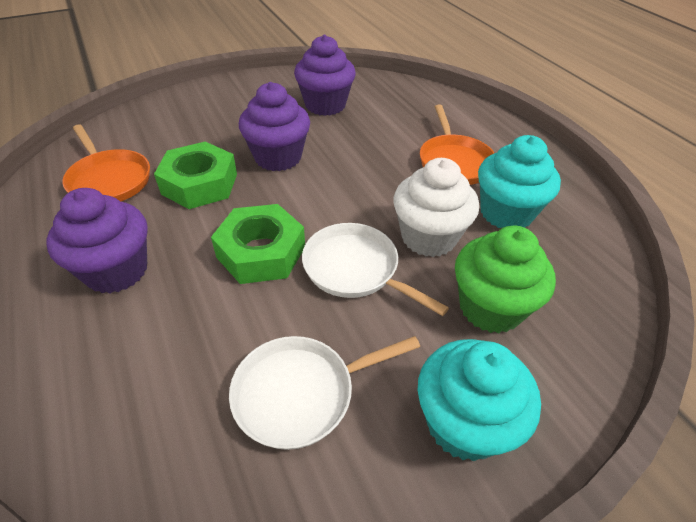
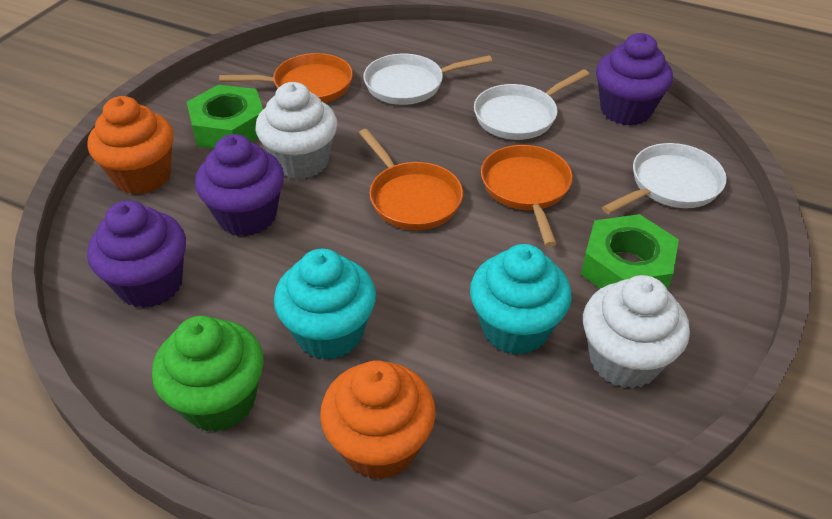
orange cupcake: none = 0 -> [87,96,173,194] [320,360,436,480] = 2
orange pan: [62,124,150,202] [420,105,494,185] = 2 -> [219,53,353,103] [359,129,463,230] [481,145,573,247] = 3
white cupcake: [394,158,479,257] = 1 -> [255,82,337,179] [583,275,690,388] = 2
white pan: [229,336,420,450] [302,223,449,316] = 2 -> [363,54,492,105] [474,69,589,140] [602,143,727,214] = 3

